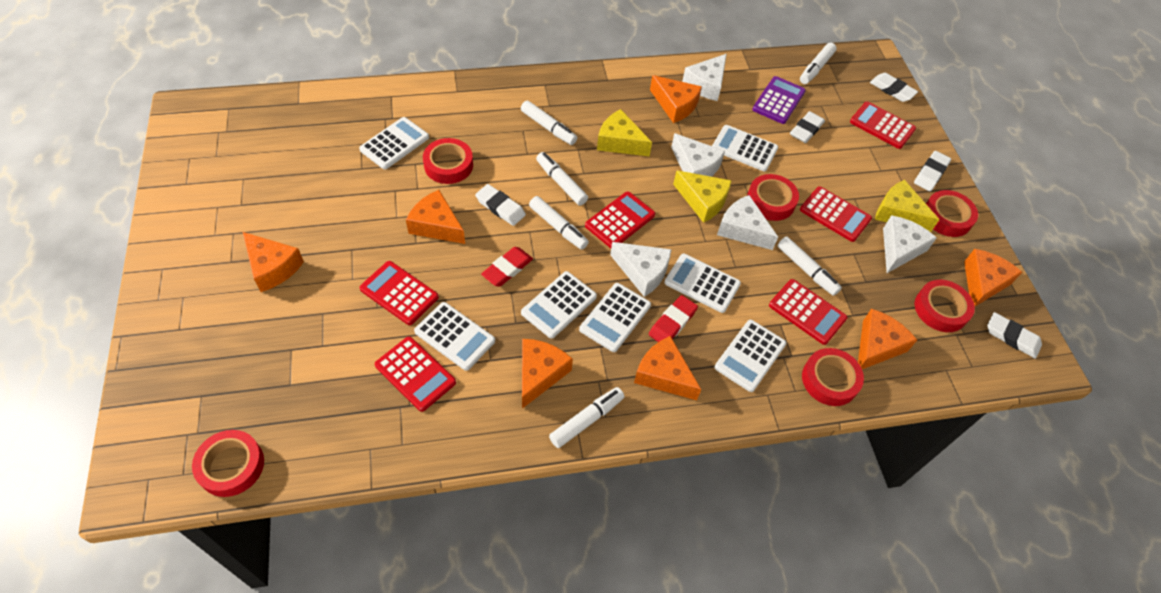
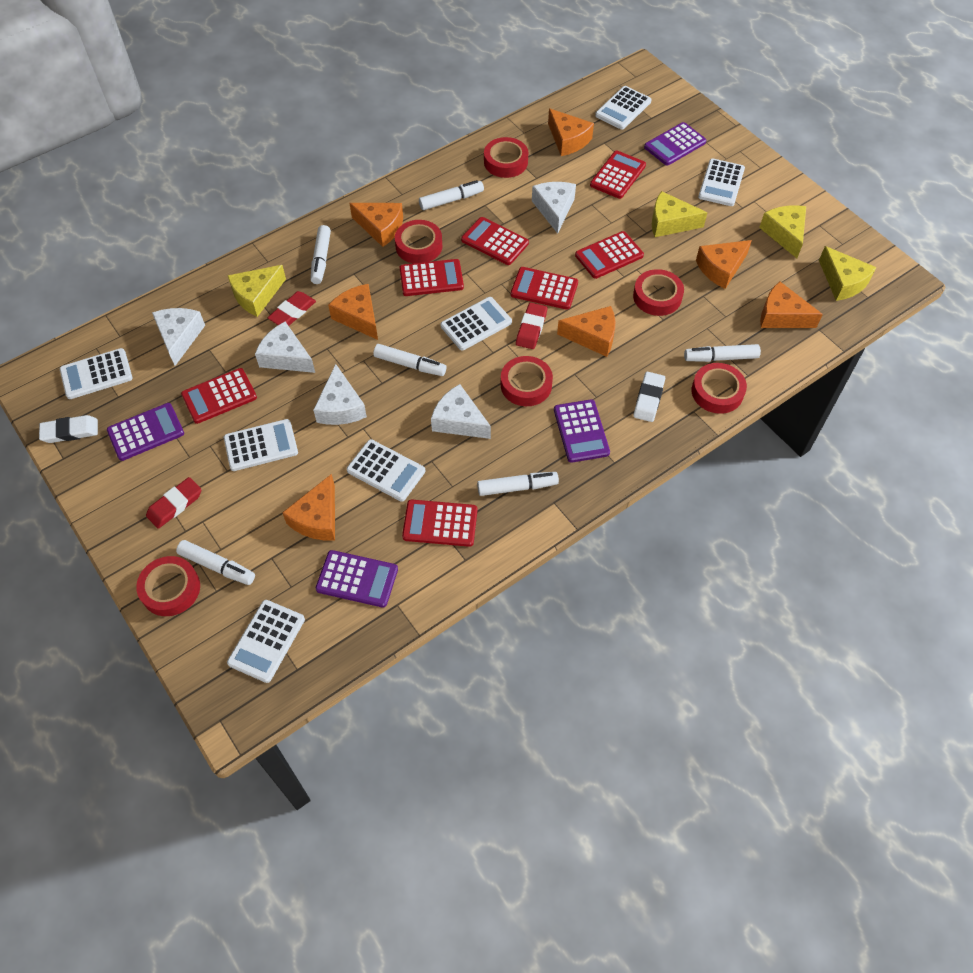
purple calculator: [752,76,806,124] = 1 -> [107,403,184,461] [316,550,398,608] [554,399,610,463] [644,122,707,166] = 4
red calculator: [360,261,439,325] [375,337,456,412] [585,191,655,248] [769,279,848,345] [800,186,872,242] [850,102,916,149] = 6 -> [181,368,257,424] [400,259,464,296] [402,500,477,547] [461,217,529,265] [511,267,578,310] [575,231,644,279] [590,151,646,199] = 7
red eraser: [481,247,533,287] [649,295,698,342] = 2 -> [146,477,201,529] [268,291,316,326] [516,303,547,349] = 3
white eraser: [475,184,526,226] [790,111,825,143] [870,73,918,102] [914,151,951,191] [987,312,1042,359] = 5 -> [39,415,98,443] [633,372,665,422] = 2
yellow cheese: [597,109,652,157] [673,170,732,223] [875,180,940,232] = 3 -> [227,265,286,317] [652,191,707,237] [759,205,806,258] [819,246,877,301] = 4

